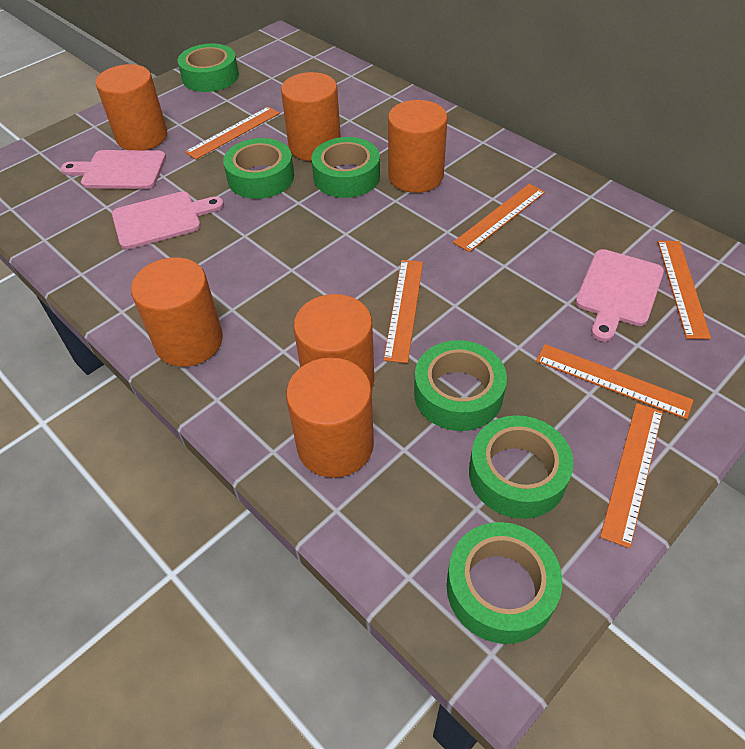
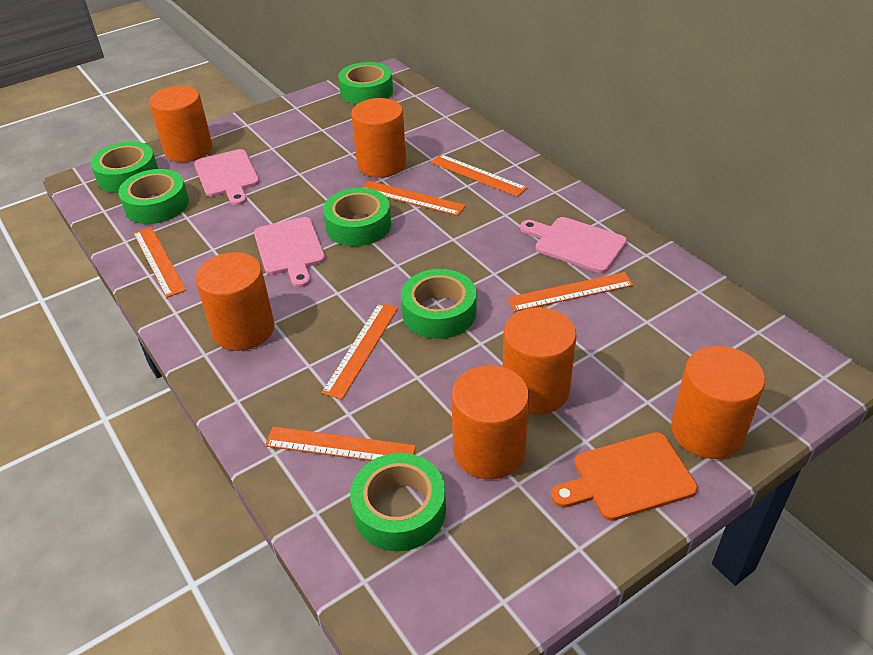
orange cutting board: none = 0 -> [551,432,698,521] = 1

